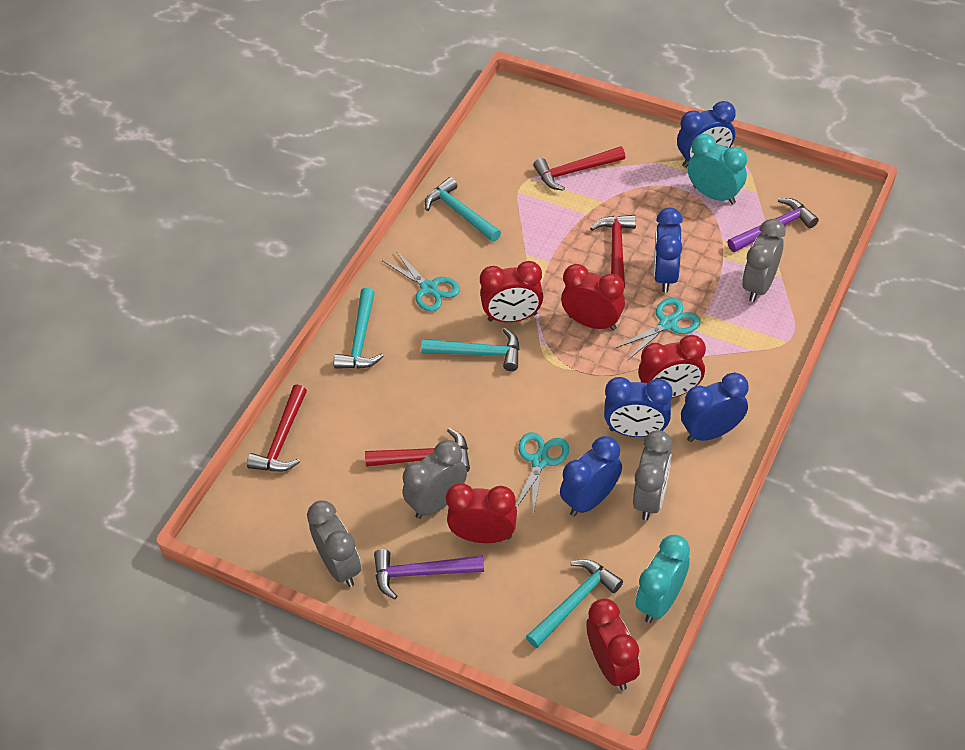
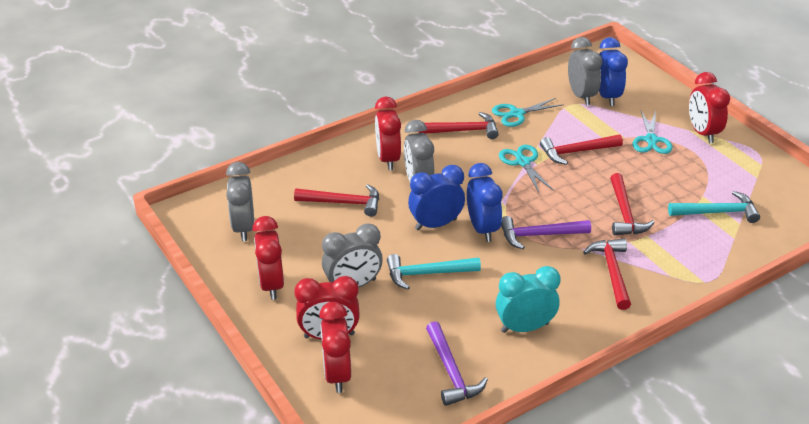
blue clock: [560,436,622,516] [604,377,673,437] [654,208,683,292] [677,101,736,168] [681,372,748,442] = 5 -> [408,165,465,230] [467,163,503,242] [599,37,628,106] = 3
red hammer: [247,384,307,472] [365,428,470,472] [533,146,625,191] [590,215,636,289] = 4 -> [294,184,379,217] [418,112,499,139] [540,135,623,165] [583,239,631,310] [610,173,655,236] = 5
turquoise clock: [636,535,690,623] [688,134,747,204] = 2 -> [496,266,561,333] = 1
turquoise hammer: [334,288,384,369] [421,328,519,371] [425,177,501,242] [526,559,623,648] = 4 -> [387,254,481,290] [668,191,760,223] = 2

